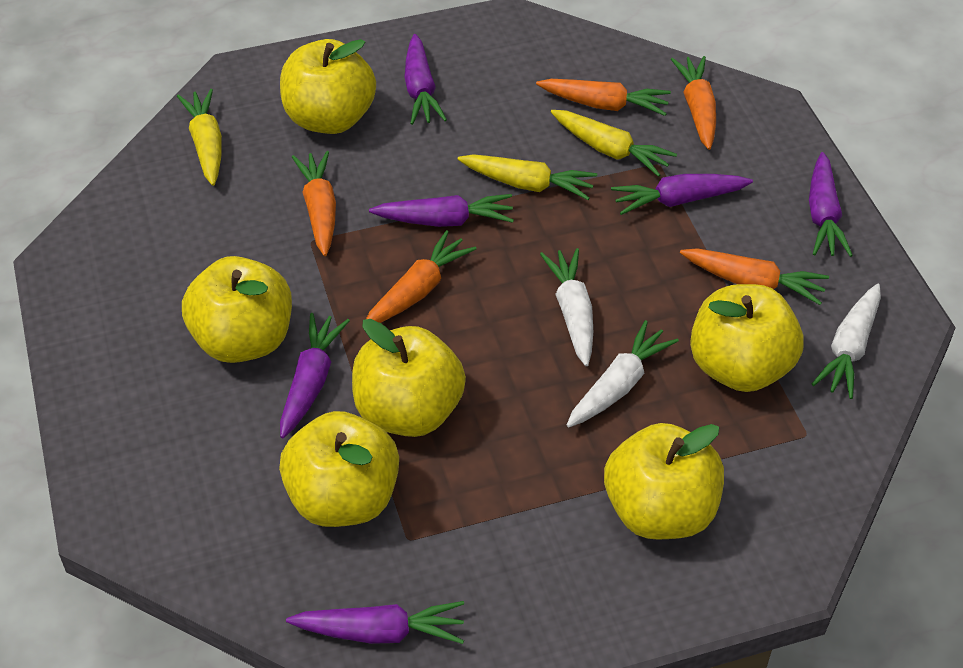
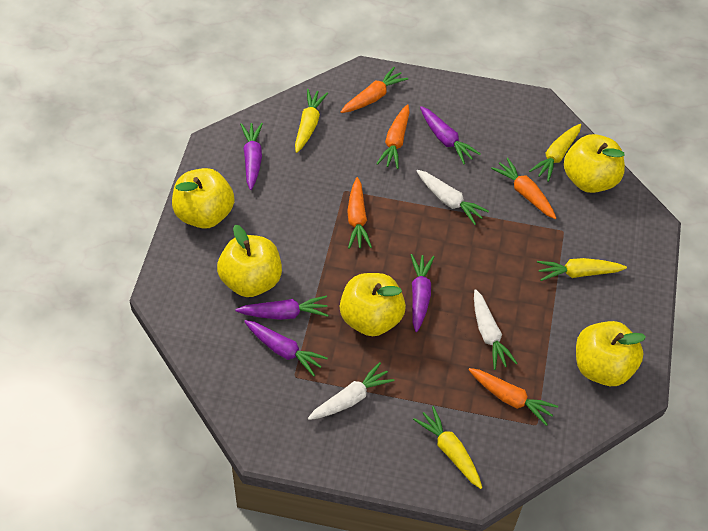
purple carrot: [280,313,350,438] [286,601,464,644] [369,194,514,227] [404,34,447,125] [611,174,753,215] [809,152,853,257] = 6 -> [236,296,328,320] [240,123,263,190] [244,320,328,376] [411,254,434,332] [420,106,481,164] = 5
yellow apple: [182,256,292,363] [279,411,399,527] [280,39,376,134] [352,319,466,437] [604,423,724,540] [690,284,804,392] = 6 -> [172,168,234,229] [217,225,282,297] [340,273,406,336] [564,134,625,193] [576,321,646,386] = 5
yellow carrot: [177,89,222,186] [458,154,597,200] [551,110,677,177] = 3 -> [295,89,328,153] [413,406,482,489] [529,124,581,182] [537,258,627,281] = 4

